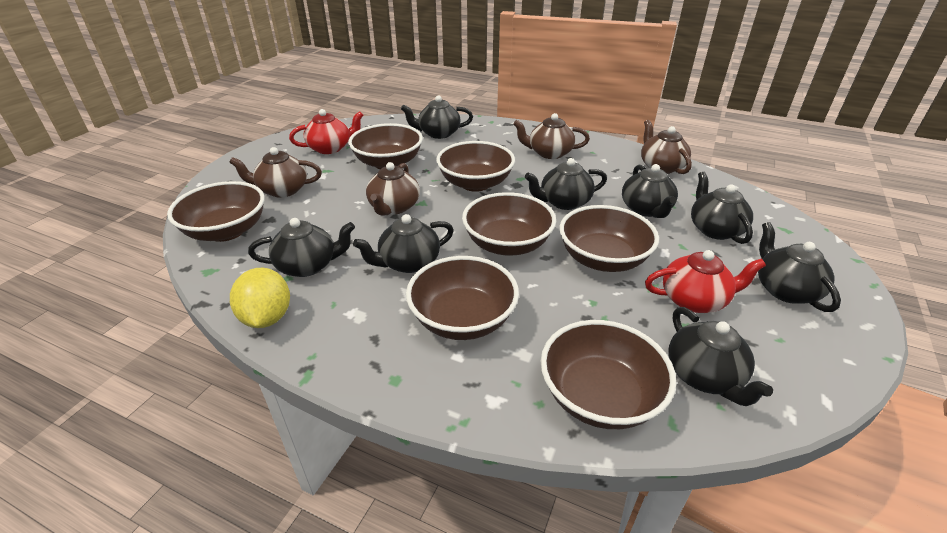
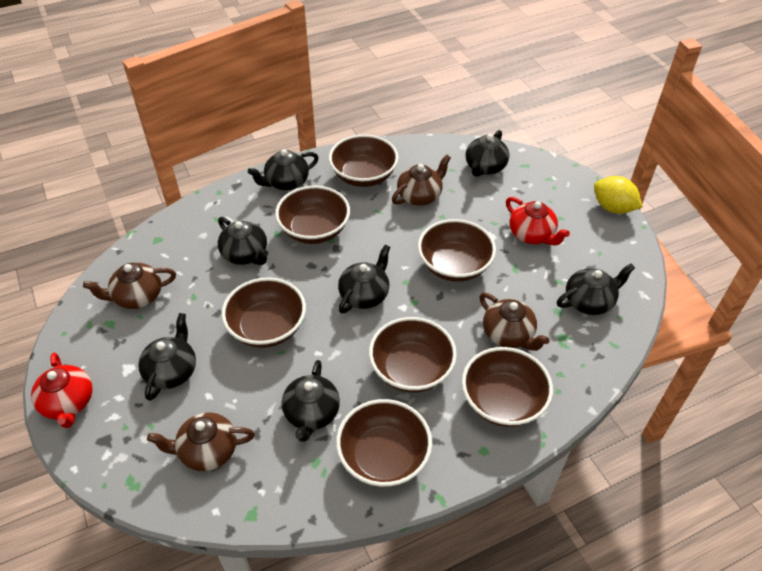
black teapot: [248,218,355,277] [353,214,454,273] [401,95,473,139] [525,158,607,210] [622,164,678,218] [668,307,773,406] [691,172,753,244] [758,222,841,312] = 8 -> [138,313,196,401] [218,217,268,265] [248,149,319,190] [282,360,340,442] [338,245,390,314] [465,130,509,177] [557,263,635,315] = 7

